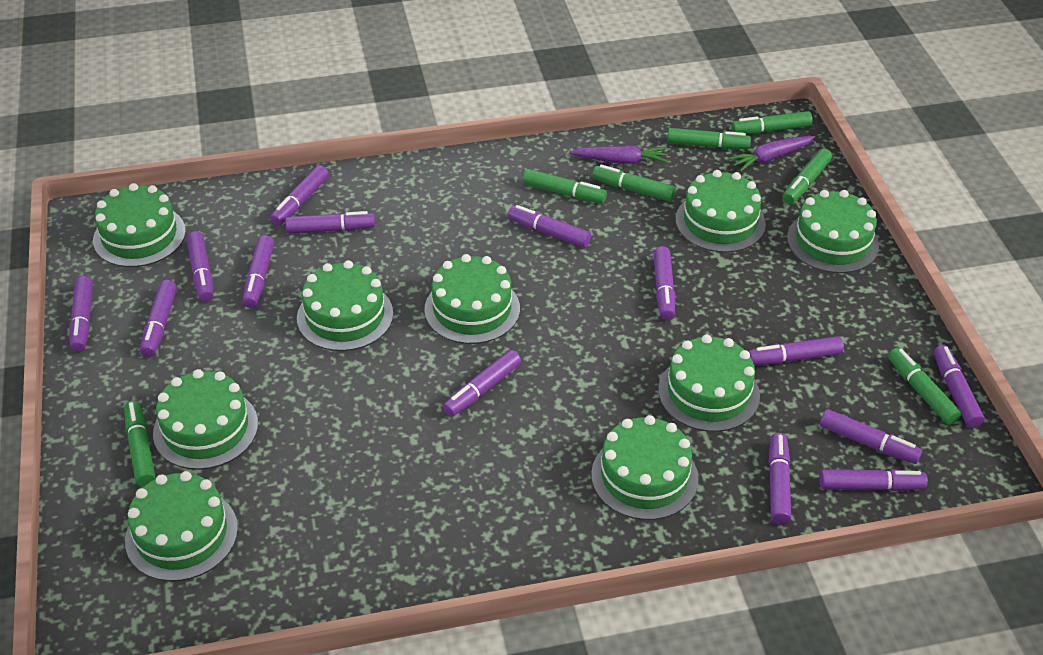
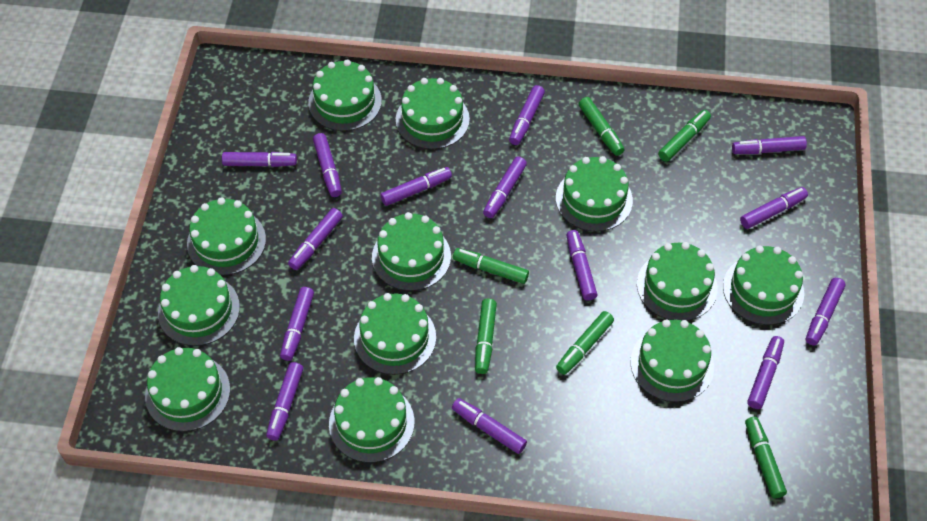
green cake: [93,183,186,267] [125,471,238,581] [153,369,258,470] [297,260,393,351] [424,254,520,344] [591,415,699,520] [658,334,760,432] [675,170,766,253] [787,190,879,273] = 9 -> [145,347,230,432] [158,265,240,346] [187,197,266,275] [308,59,382,131] [329,377,415,463] [354,293,436,375] [372,212,451,291] [396,78,470,149] [556,156,633,232] [631,319,714,402] [637,242,717,321] [723,246,804,325] = 12
green marker: [124,401,155,487] [523,169,607,203] [592,165,676,202] [667,128,751,149] [731,111,813,134] [782,148,832,204] [888,348,961,425] = 7 -> [453,248,529,284] [475,298,497,374] [556,311,614,375] [579,97,625,156] [658,110,711,162] [745,417,787,498] = 6
purple carrot: [570,146,668,164] [728,136,815,172] = 2 -> none = 0

